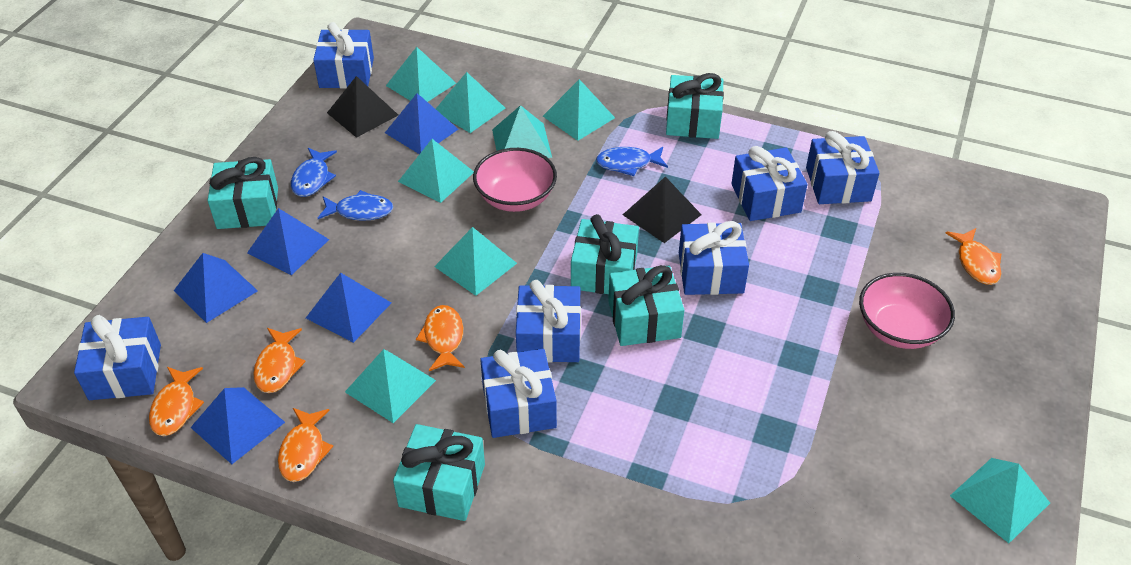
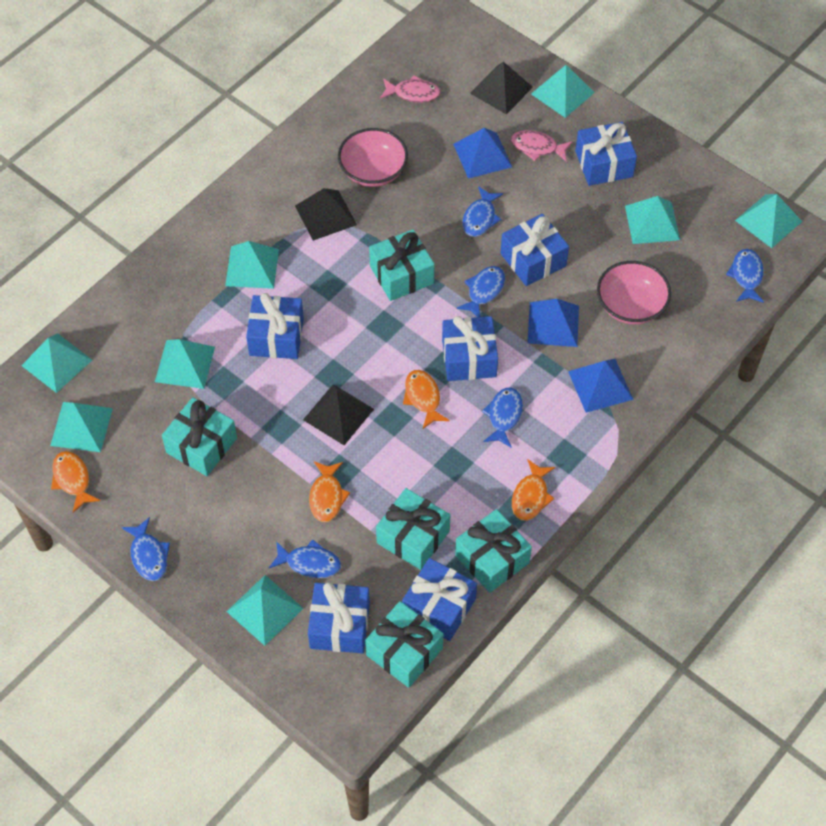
black pyramid: [327,76,398,138] [623,177,702,243] = 2 -> [295,188,357,241] [303,384,374,445] [470,62,533,115] = 3
blue fish: [291,148,337,197] [318,190,393,221] [596,147,668,176] = 3 -> [121,517,170,581] [269,539,341,578] [456,266,505,317] [462,186,503,237] [482,388,523,448] [726,249,764,303] = 6
blue gift: [74,315,161,400] [313,22,374,89] [480,349,557,438] [516,280,581,362] [679,221,749,295] [731,146,808,221] [806,131,879,204] = 7 -> [246,293,304,359] [308,583,370,653] [402,558,477,641] [442,316,498,381] [501,214,569,286] [575,122,637,186] = 6
blue pyramid: [174,253,258,323] [190,387,285,464] [247,208,330,275] [306,273,391,343] [385,93,458,154] = 5 -> [453,128,512,179] [527,299,579,347] [568,359,634,413] = 3
orange fish: [149,367,204,436] [253,328,306,393] [278,408,333,482] [416,305,465,371] [946,228,1001,285] = 5 -> [51,451,100,513] [309,461,350,522] [403,370,450,429] [512,459,555,521] = 4
pink fish: none = 0 -> [380,75,441,103] [511,130,573,162] = 2

